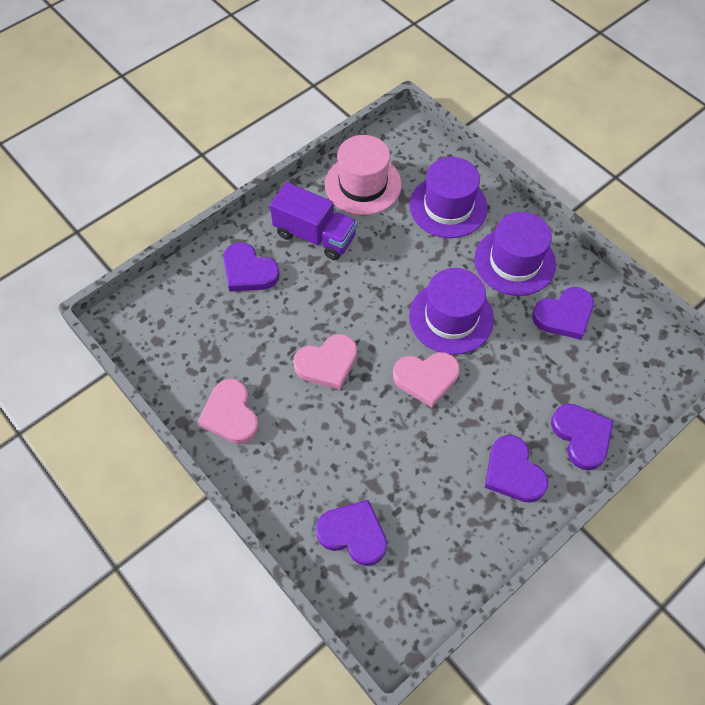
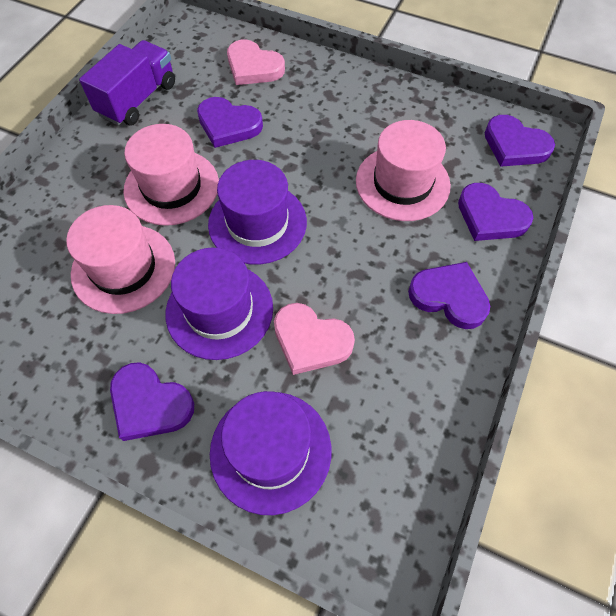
pink hat: [325,135,402,215] = 1 -> [66,205,175,314] [123,124,219,226] [356,120,451,221] = 3
pink heart: [198,379,259,444] [293,334,357,390] [393,352,460,407] = 3 -> [227,40,285,85] [274,303,355,375] = 2

